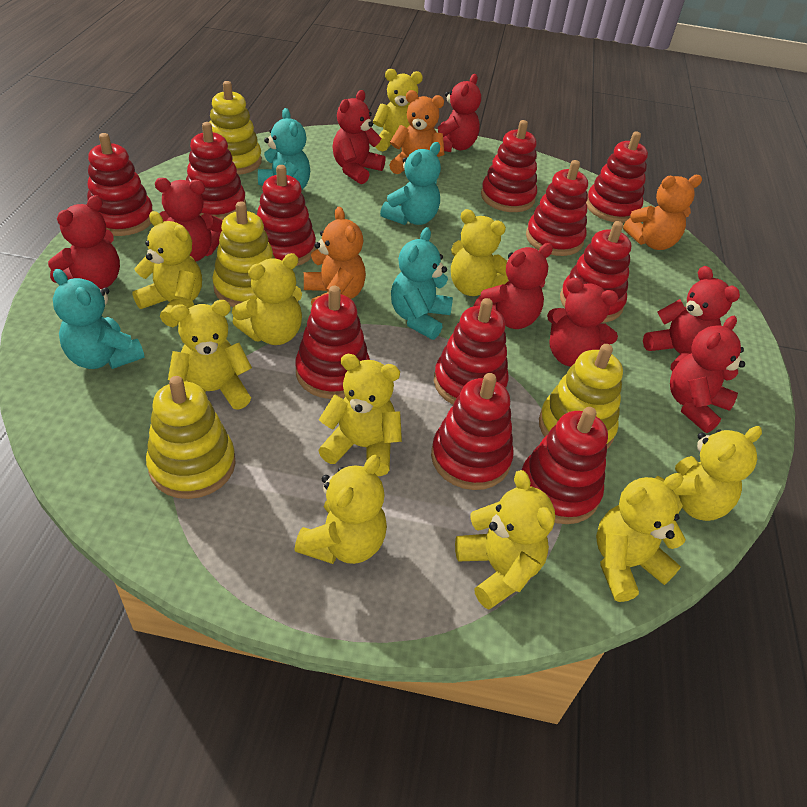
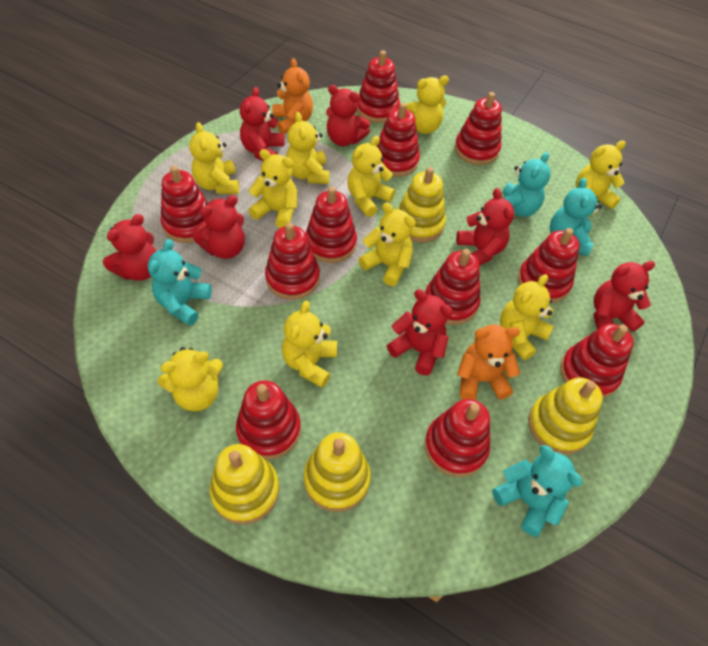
orange teddy bear: [304,207,366,305] [389,90,444,174] [623,175,702,250] = 3 -> [272,58,313,134] [457,325,520,400] = 2
red teddy bear: [48,195,120,289] [155,178,223,261] [332,90,385,184] [438,74,481,152] [474,243,553,329] [547,278,618,367] [643,266,740,371] [670,316,745,433] = 8 -> [103,214,156,281] [193,195,245,259] [240,87,284,161] [326,85,370,146] [387,289,453,376] [456,188,514,266] [594,261,655,332] = 7

